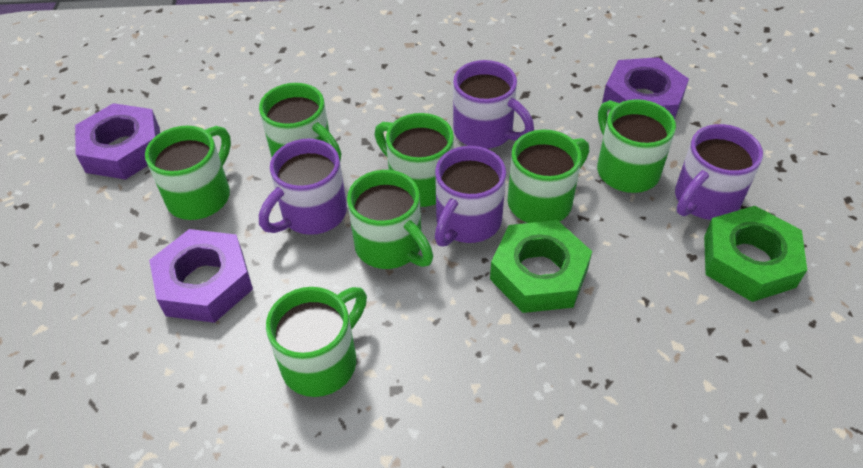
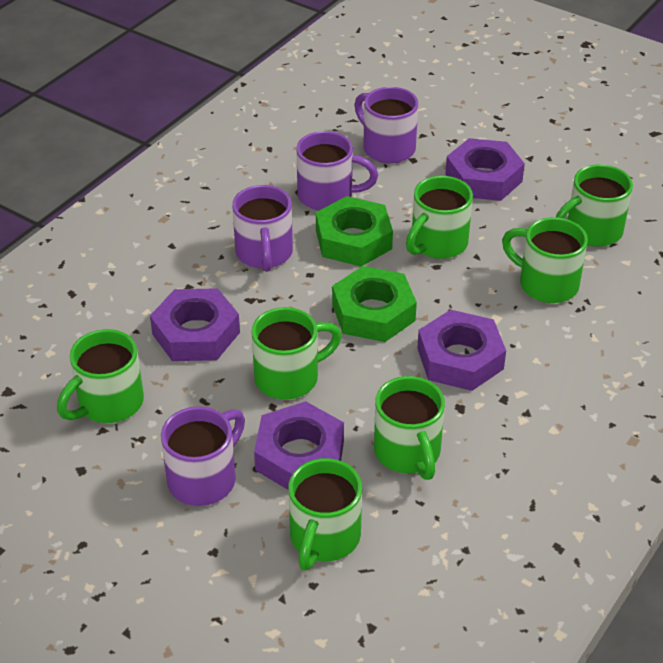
purple nut: [75,103,160,180] [149,229,253,323] [602,57,689,119] = 3 -> [150,288,240,361] [254,401,344,490] [417,310,506,391] [445,138,525,201] = 4

